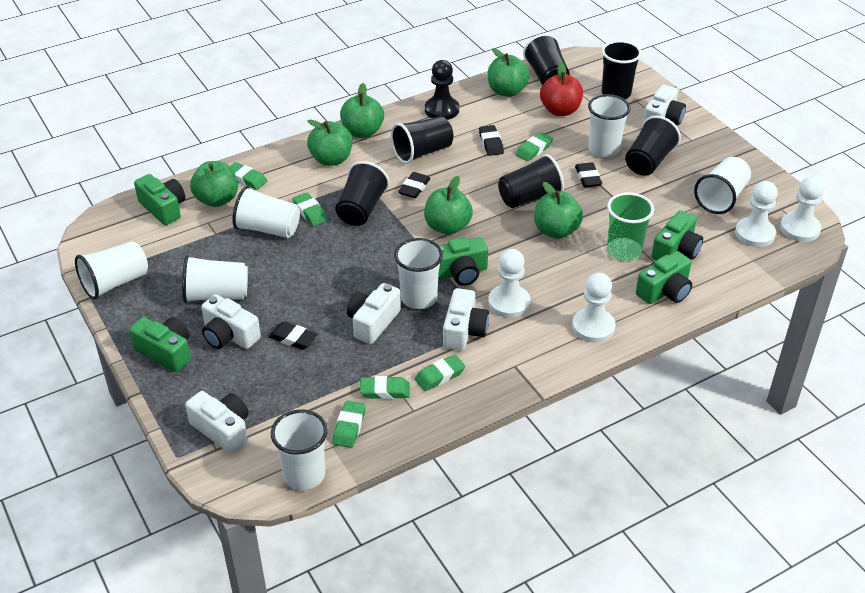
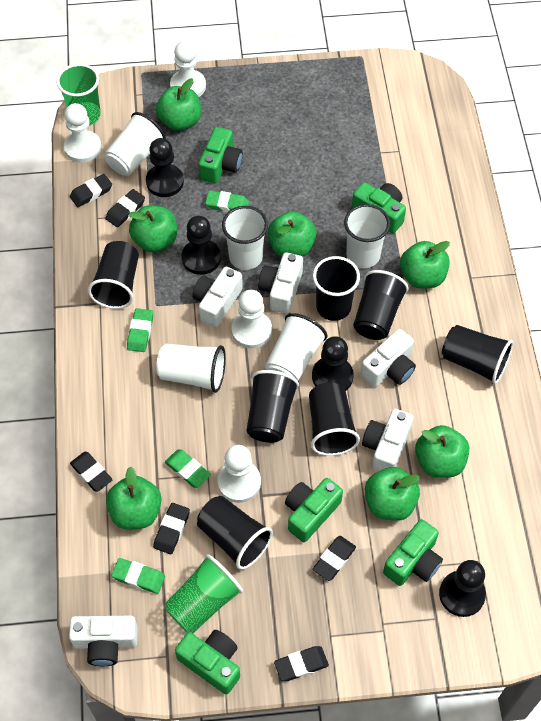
black cup: [335,161,390,226] [391,116,454,164] [498,154,564,208] [523,34,570,85] [602,41,642,99] [625,116,681,176] = 6 -> [88,241,139,309] [197,496,273,570] [246,370,299,443] [309,382,360,456] [313,256,360,321] [353,270,409,340] [442,325,513,384] = 7
black eraser: [269,321,318,350] [398,172,430,198] [479,125,504,156] [575,162,602,188] = 4 -> [70,174,112,207] [70,451,113,492] [106,189,145,227] [153,503,190,554] [274,646,329,681] [313,536,356,581] = 6
black pawn: [425,60,459,120] = 1 -> [146,138,184,197] [182,216,221,275] [312,336,354,391] [439,560,486,617] = 4
green apple: [190,161,238,207] [307,120,352,166] [340,83,384,138] [424,176,473,235] [488,48,530,97] [534,182,583,239] = 6 -> [106,466,161,529] [128,205,177,252] [156,78,201,131] [268,211,316,257] [365,467,420,521] [400,241,450,288] [415,425,469,478] = 7
green cup: [607,192,654,261] = 1 -> [56,64,101,125] [165,554,243,633] = 2
green eraser: [230,162,267,190] [292,192,328,226] [332,400,366,448] [360,376,410,399] [415,354,465,391] [516,132,553,161] = 6 -> [111,558,165,594] [127,308,153,352] [165,449,211,488] [205,190,249,212] = 4
red apple: [540,62,583,116] = 1 -> none = 0
white cup: [75,241,148,300] [182,255,248,303] [232,186,300,238] [271,409,328,490] [394,238,443,309] [588,94,631,158] [694,157,751,214] = 7 -> [104,112,166,176] [156,344,226,393] [222,206,268,270] [265,313,327,381] [344,204,390,268] = 5

